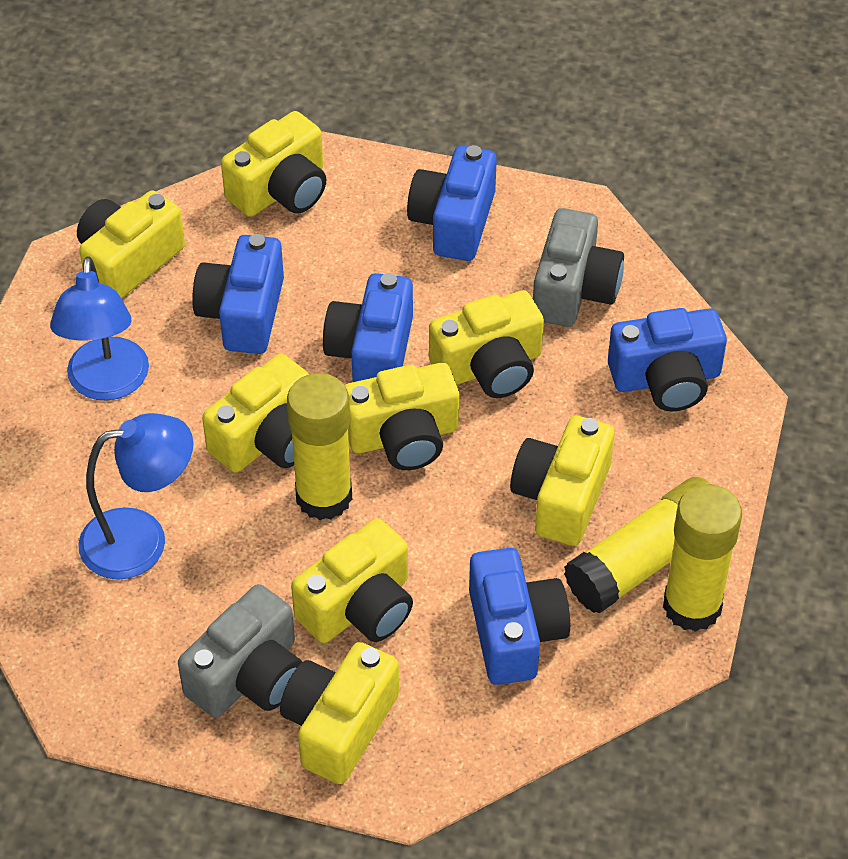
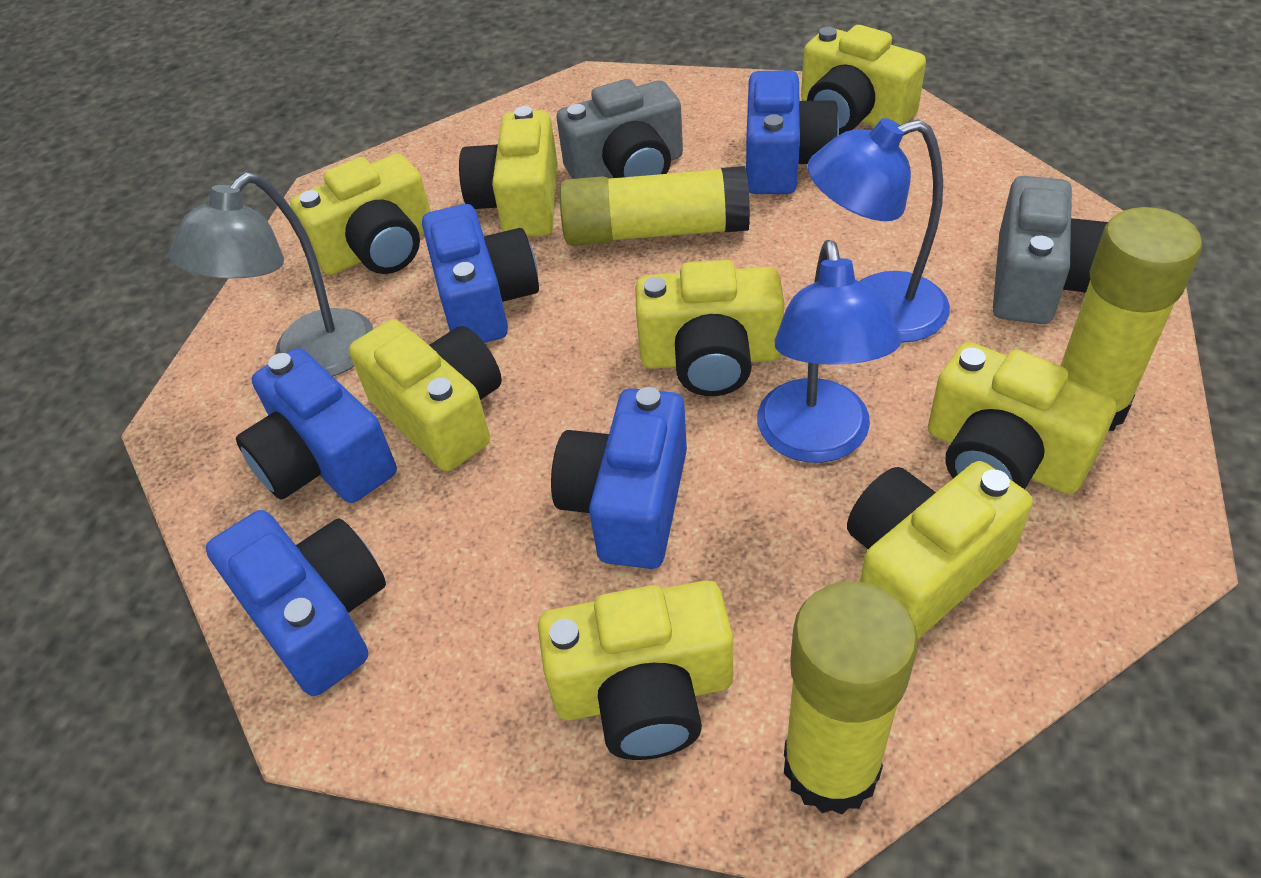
grey lamp: none = 0 -> [168,173,373,376] = 1

